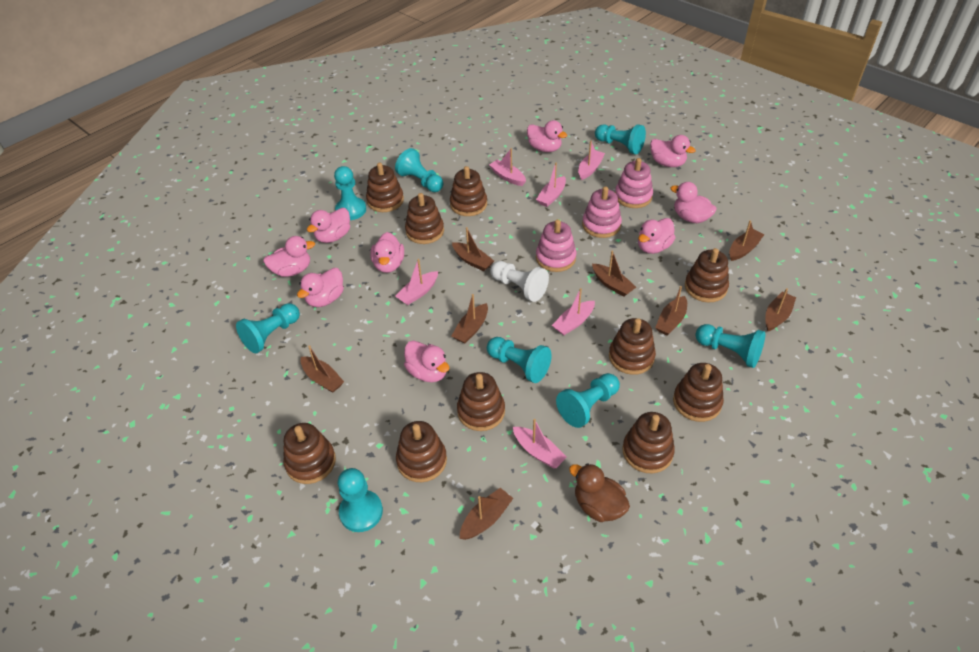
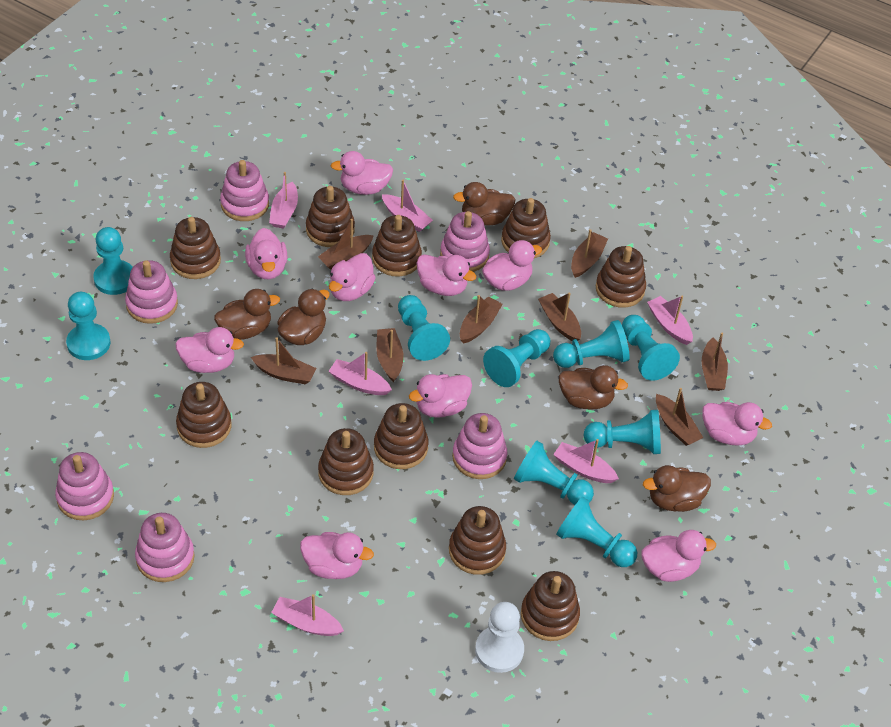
brown duck: [569,463,630,522] = 1 -> [214,289,280,340] [278,289,330,345] [453,182,515,226] [559,365,628,410] [643,465,711,512] = 5
pink duck: [263,236,315,277] [297,268,344,307] [307,208,350,243] [370,232,404,273] [404,341,450,382] [527,120,567,152] [638,218,675,254] [650,135,696,167] [670,182,717,223] = 9 -> [175,327,244,373] [245,228,287,279] [300,532,374,579] [329,253,376,301] [331,151,393,195] [409,374,472,418] [417,254,477,296] [482,240,542,291] [641,530,716,582] [702,402,772,445] = 10
pink stacking toy: [536,219,576,272] [582,186,622,238] [615,158,653,208] = 3 -> [55,452,114,520] [125,260,178,324] [135,513,195,582] [220,160,269,221] [440,211,490,272] [452,413,507,479] = 6
turquoise pawn: [236,303,300,353] [334,166,366,220] [338,468,383,532] [395,148,443,192] [487,337,552,383] [556,373,620,428] [595,124,646,154] [696,324,765,368] = 8 -> [66,292,111,360] [93,227,133,295] [398,295,450,361] [483,329,550,387] [514,441,594,505] [553,320,630,368] [556,497,637,567] [584,410,661,454] [622,315,680,381] = 9

